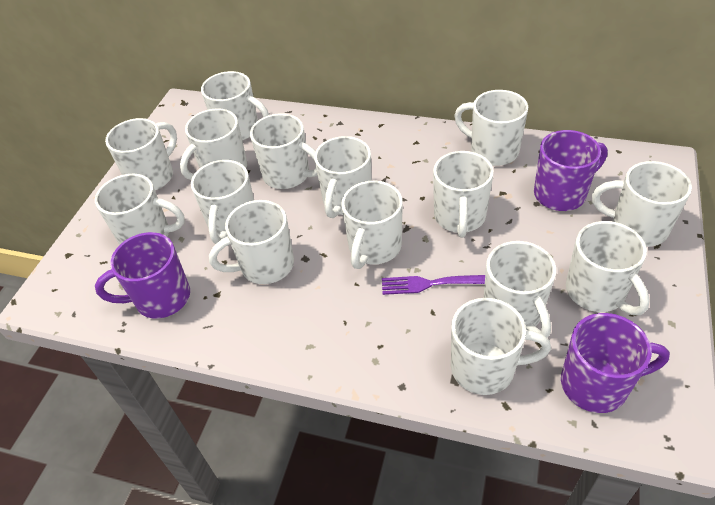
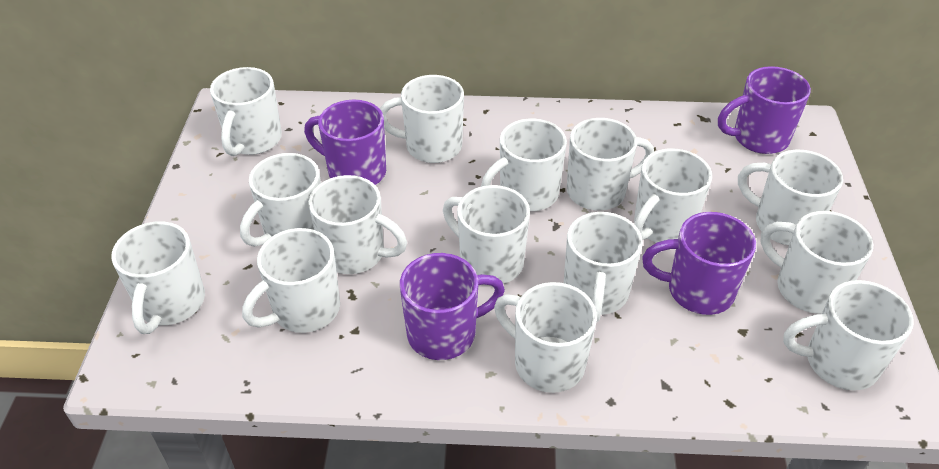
purple fork: [382,275,485,295] = 1 -> none = 0
purple mug: [95,232,190,319] [534,130,608,211] [561,313,670,413] = 3 -> [304,100,386,185] [400,253,505,360] [642,212,756,315] [718,66,811,154] = 4

